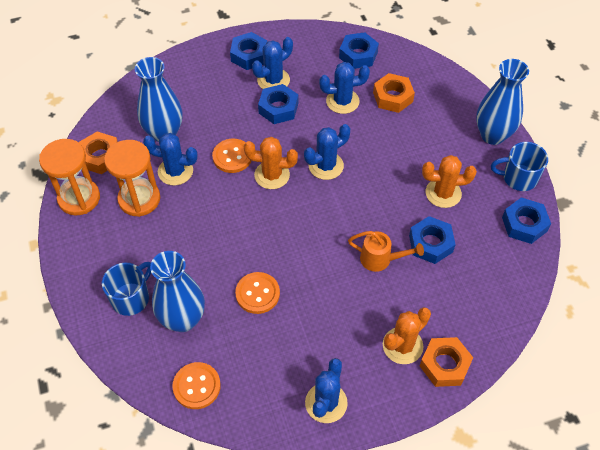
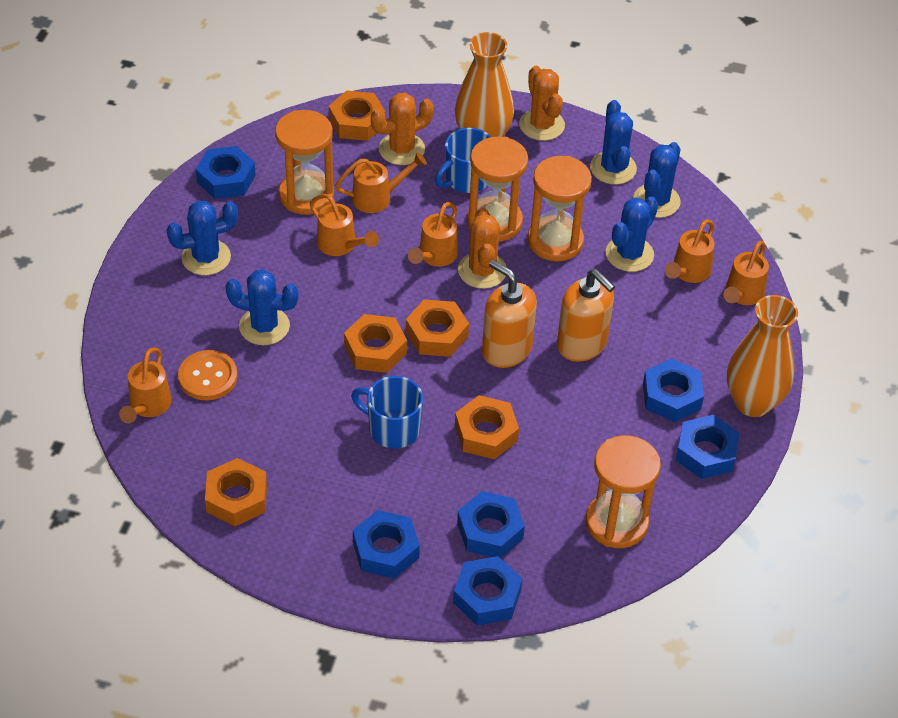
blue nut: [230,32,267,70] [258,84,298,124] [339,32,379,69] [409,216,456,264] [502,197,551,244] = 5 -> [196,146,256,199] [353,510,420,579] [453,556,522,626] [457,491,525,558] [643,358,704,422] [676,415,740,479] = 6
blue vase: [135,57,182,142] [150,251,205,332] [476,59,529,145] = 3 -> none = 0
orange button: [172,362,221,409] [212,139,252,173] [235,272,280,314] = 3 -> [178,350,238,400] = 1
orange hourglass: [39,139,100,215] [104,140,160,217] = 2 -> [275,110,334,215] [467,136,528,242] [528,156,592,261] [586,435,661,548] = 4
orange nut: [78,132,118,174] [373,73,415,113] [420,337,473,387] = 3 -> [205,458,267,526] [329,90,386,141] [344,314,407,373] [406,300,469,357] [455,395,519,459] = 5
orange soap dispenser: none = 0 -> [482,260,537,368] [557,269,615,362] = 2
orange vase: none = 0 -> [455,32,514,137] [727,295,798,417] = 2
orange watering can: [348,231,424,272] = 1 -> [119,347,172,423] [310,194,379,256] [335,152,427,213] [408,202,458,267] [665,219,715,283] [724,241,769,305] = 6

